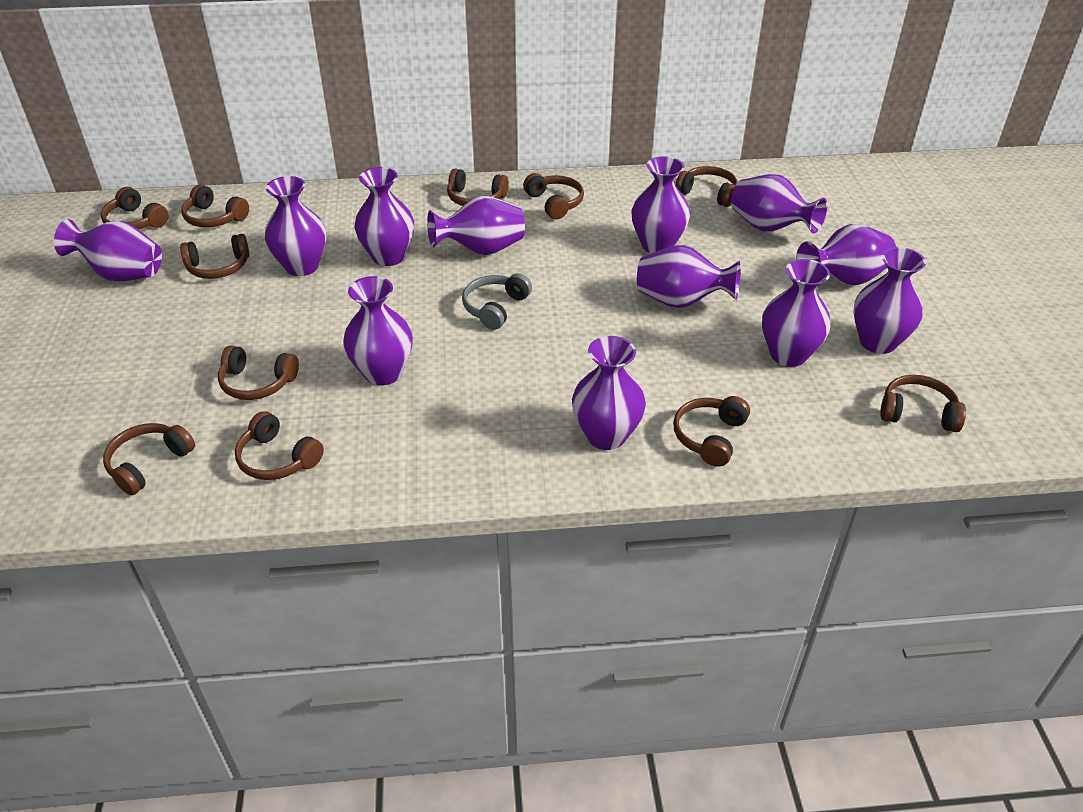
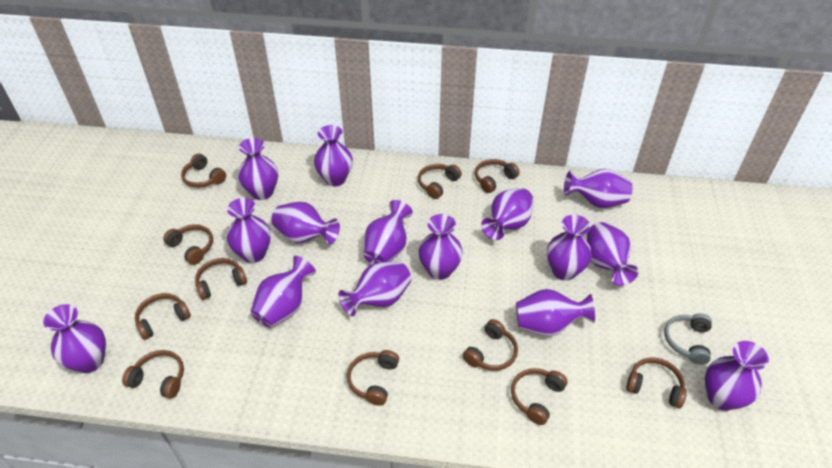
purple vase: [54,219,162,282] [265,176,326,276] [343,276,413,386] [354,167,414,266] [427,196,525,255] [572,336,646,450] [632,156,690,253] [637,245,741,308] [731,174,827,233] [762,259,831,367] [796,224,896,285] [853,247,926,354] = 12 -> [43,304,106,373] [227,198,271,263] [238,138,278,200] [251,256,316,328] [271,202,340,244] [314,125,353,186] [338,262,411,316] [364,200,413,264] [419,214,463,280] [481,188,533,240] [516,289,595,336] [547,215,592,281] [564,169,633,208] [587,222,639,286] [705,341,769,411] = 15

